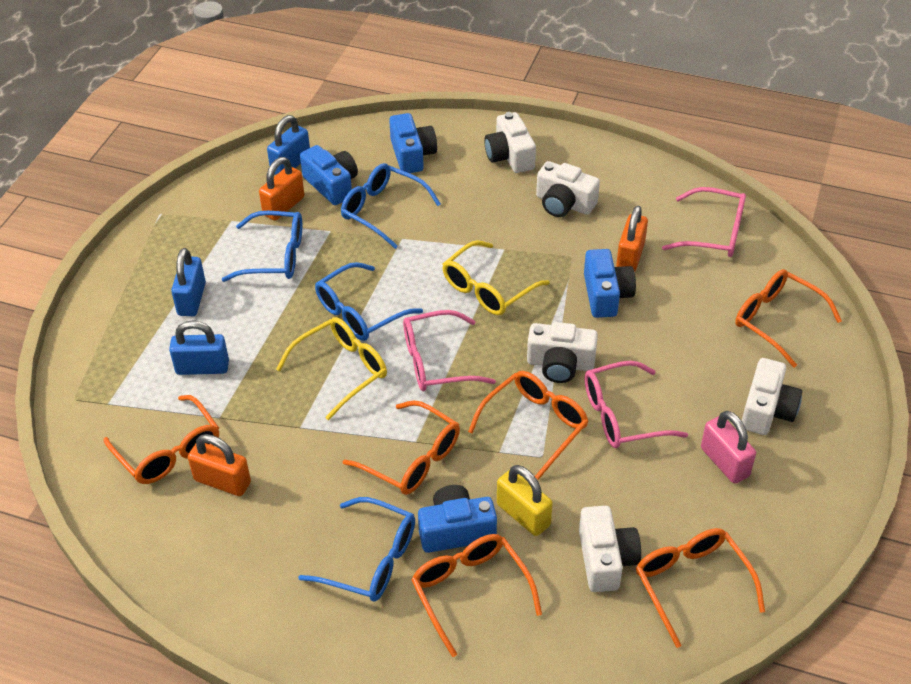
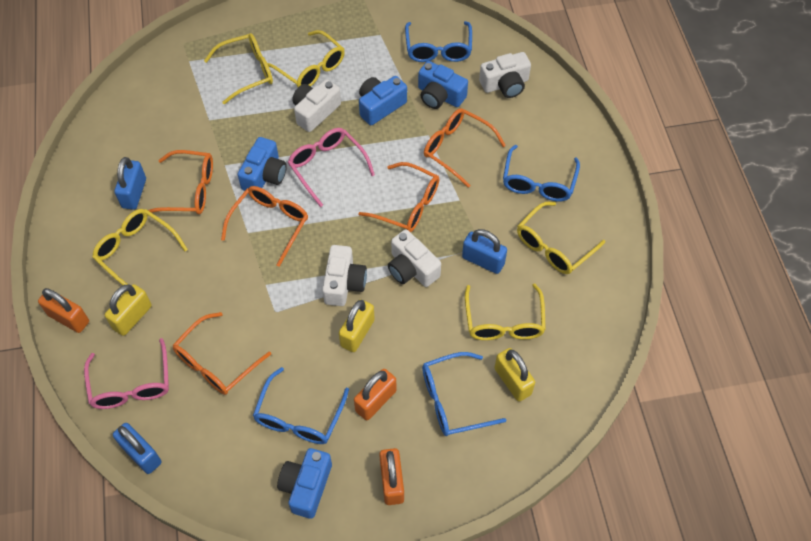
orange glasses: [104,395,219,484] [342,400,460,495] [411,534,542,657] [468,371,589,480] [636,528,765,648] [735,269,842,368] = 6 -> [148,150,213,214] [172,312,271,395] [221,186,308,267] [358,162,439,232] [424,108,506,188] = 5
pink glasses: [403,310,496,391] [585,361,688,448] [662,187,746,257] = 3 -> [84,338,169,409] [288,128,375,207] = 2
pink padlock: [701,411,756,484] = 1 -> none = 0
white camera: [484,112,536,173] [527,322,598,383] [536,161,600,217] [579,506,641,592] [742,358,802,435] = 5 -> [292,79,341,132] [322,245,367,306] [388,229,441,287] [479,52,531,98] = 4
yellow glasses: [276,317,387,420] [443,240,550,315] = 2 -> [92,209,188,285] [204,33,273,104] [267,30,345,87] [465,284,546,340] [517,202,605,274] = 5
yellow padlock: [497,465,553,536] = 1 -> [105,284,151,336] [339,299,375,352] [494,348,535,402] = 3

